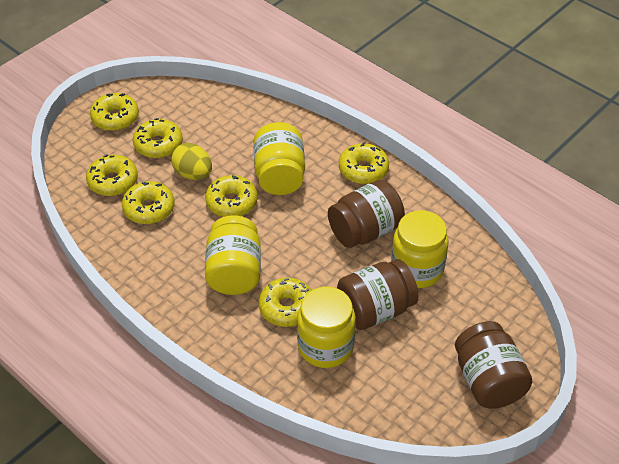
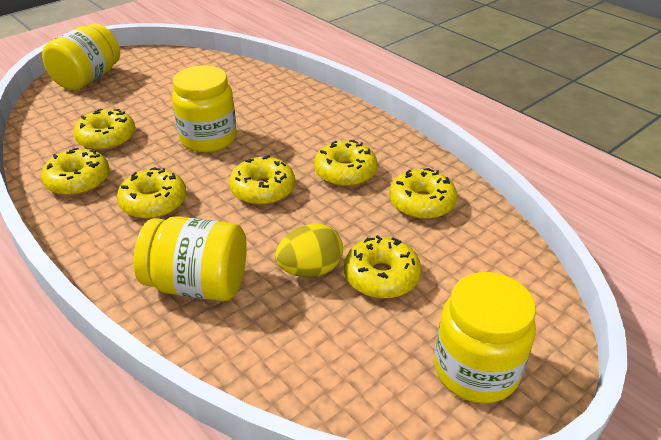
brown jar: [328,180,405,248] [337,259,419,330] [455,321,532,409] = 3 -> none = 0

